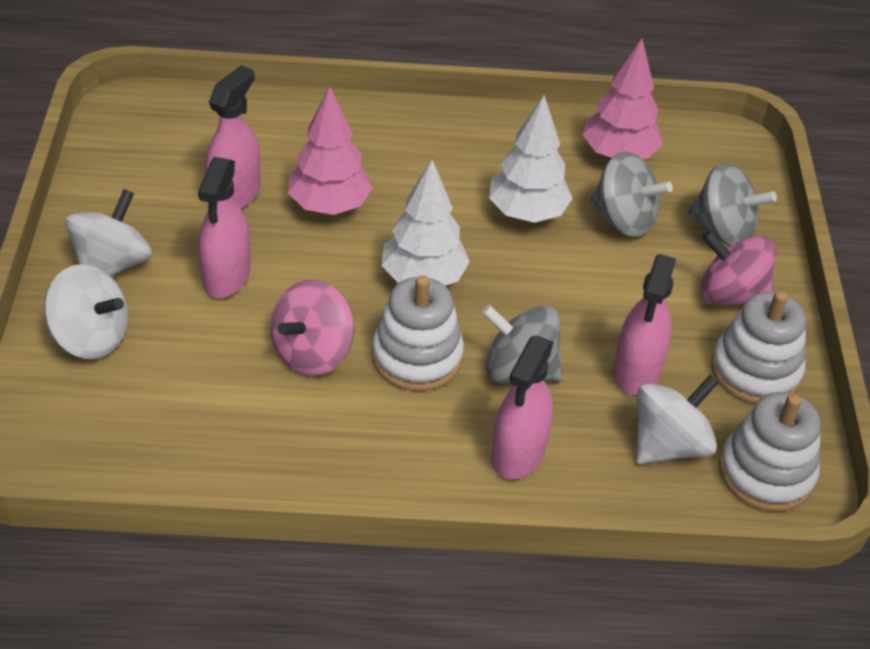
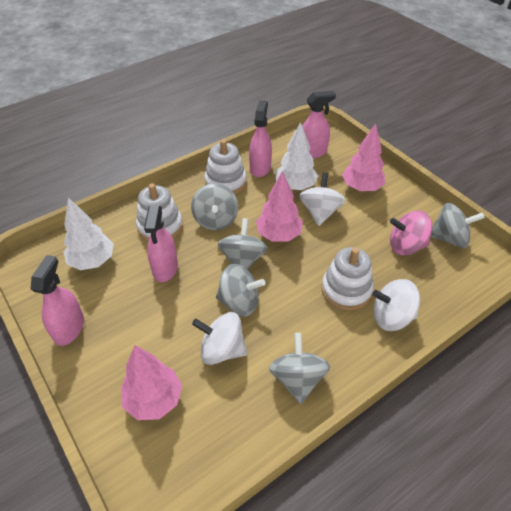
grey spinning top: [482,305,562,383] [590,152,673,237] [688,163,777,246] = 3 -> [191,183,238,230] [216,264,265,316] [218,218,268,269] [269,333,330,404] [430,203,485,248] = 5
pink spinning top: [271,280,354,376] [700,230,776,305] = 2 -> [390,211,432,255] = 1
pink tree: [288,86,372,215] [583,38,663,159] = 2 -> [121,345,182,420] [256,171,303,242] [342,123,385,191] = 3

